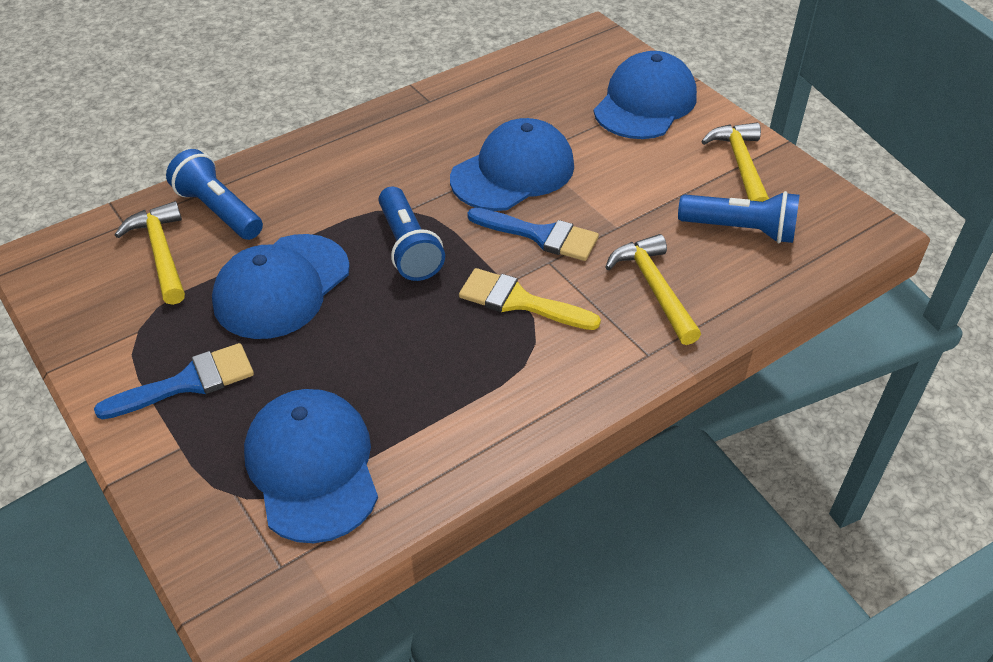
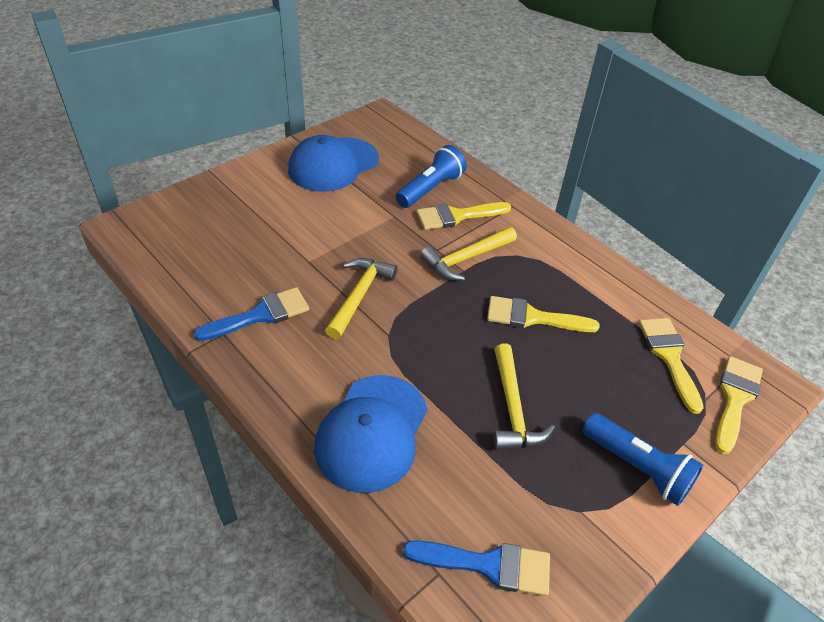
blue cap: [212,234,350,339] [244,389,378,543] [450,118,574,211] [594,51,697,139] = 4 -> [288,135,379,192] [314,375,427,493] = 2
blue flashlight: [166,149,263,240] [379,187,445,281] [678,191,800,244] = 3 -> [396,145,467,208] [583,413,703,506] = 2
yellow brush: [459,268,601,330] = 1 -> [416,202,511,230] [487,296,600,332] [639,318,704,414] [715,356,763,454] = 4

